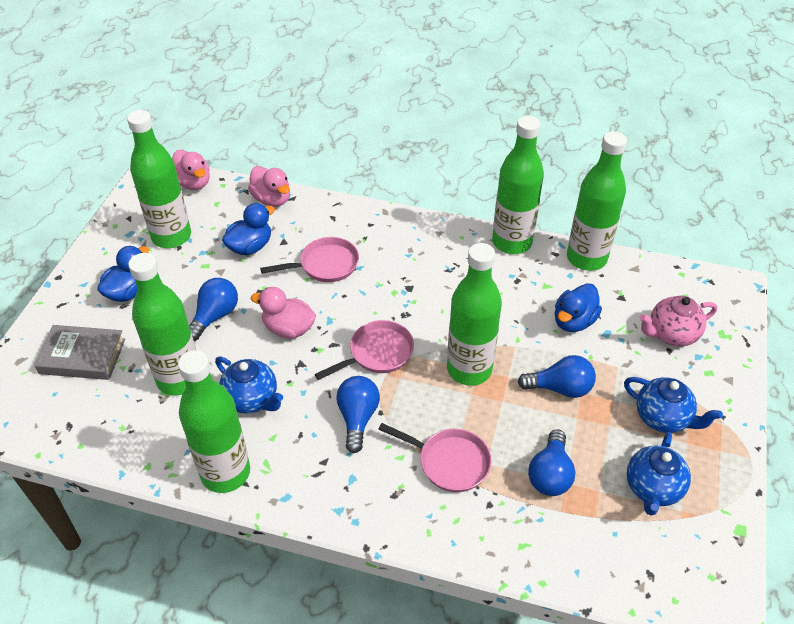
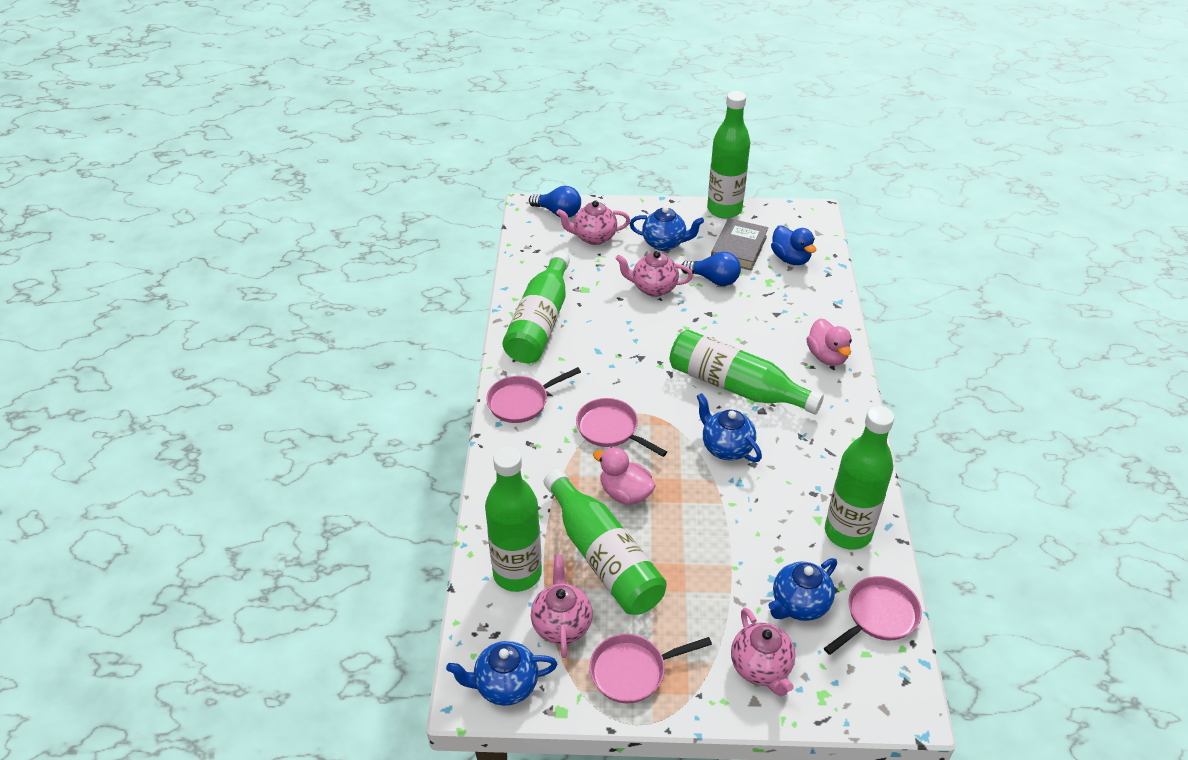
blue duck: [97,246,149,302] [222,203,275,255] [555,283,602,332] = 3 -> [771,226,816,265] = 1
blue light bulb: [189,278,238,341] [336,376,380,453] [518,355,596,398] [528,429,576,496] = 4 -> [529,186,581,218] [681,252,741,286] = 2
blue teapot: [215,356,283,414] [624,377,723,433] [627,432,691,516] = 3 -> [446,641,557,706] [630,206,704,251] [697,393,762,462] [768,558,837,621] = 4
pink duck: [172,150,210,190] [248,166,290,207] [251,287,316,339] = 3 -> [593,447,656,505] [807,318,852,366] = 2
pink pan: [260,237,359,282] [315,320,414,380] [378,423,492,492] = 3 -> [486,367,581,423] [576,398,667,457] [589,634,712,703] [824,576,922,655] = 4
pink teapot: [640,296,717,347] = 1 -> [531,555,593,658] [556,200,630,245] [615,251,693,297] [731,608,795,696] = 4

